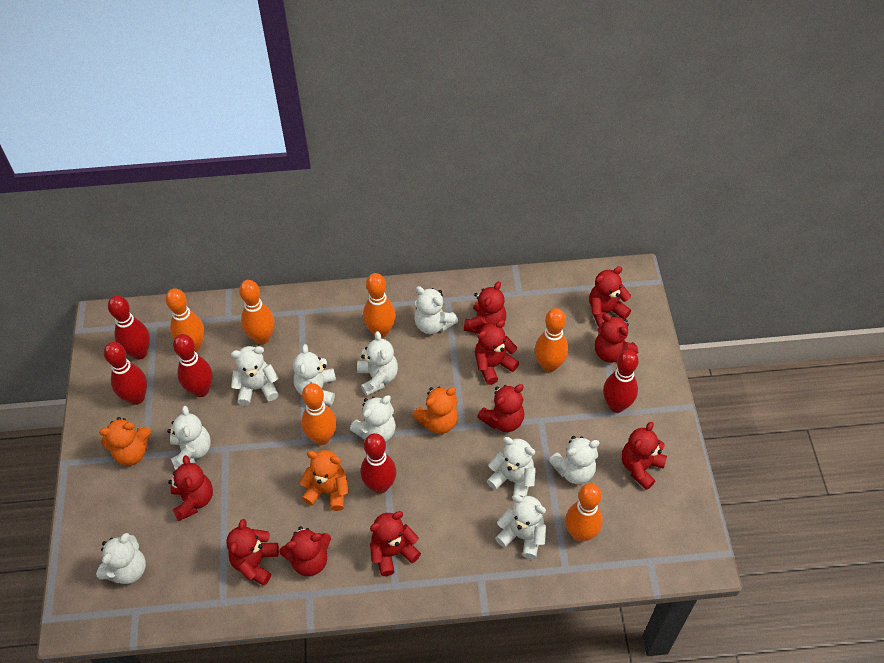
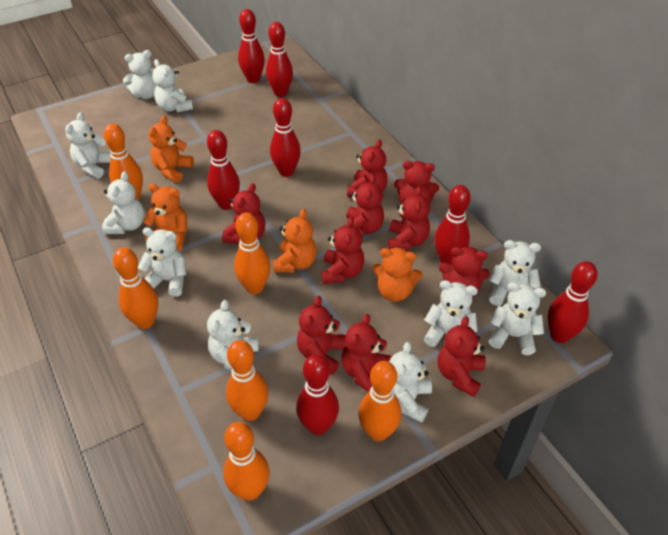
orange teddy bear: [99,417,151,466] [299,450,349,511] [412,387,458,434] = 3 -> [143,184,187,251] [149,116,194,183] [273,209,317,273] [372,248,423,302] = 4
red bowling pin: [104,342,147,405] [108,295,150,360] [173,334,213,397] [361,433,396,494] [603,350,639,413] = 5 -> [207,130,240,210] [238,9,265,83] [266,22,293,97] [270,98,301,177] [296,355,339,435] [434,185,471,264] [548,261,598,343] = 7

